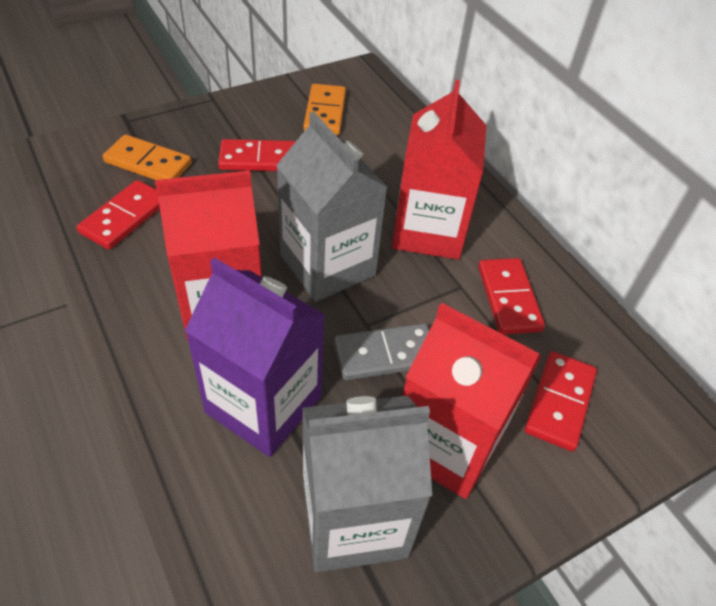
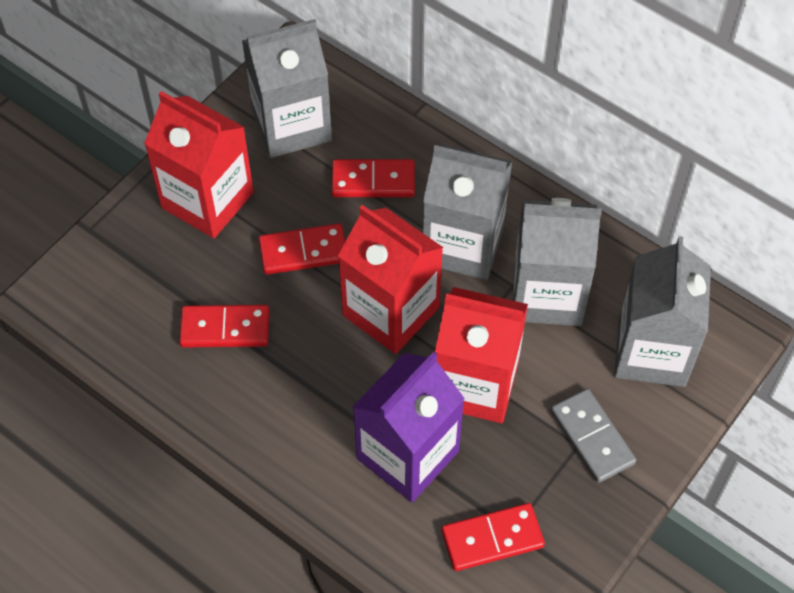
grey carton: [276,111,388,302] [302,396,432,572] = 2 -> [242,19,332,158] [423,145,512,280] [513,198,602,326] [614,236,711,387] = 4
orange domino: [103,134,192,180] [303,84,346,135] = 2 -> none = 0

